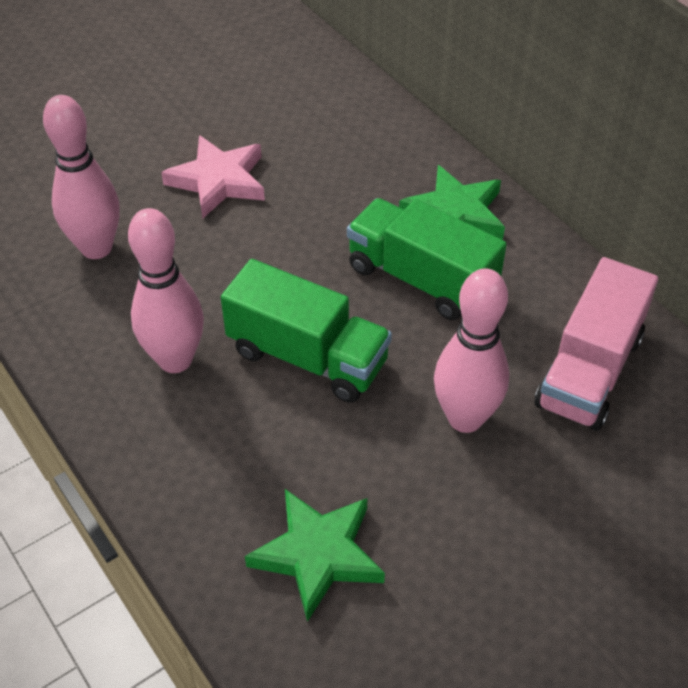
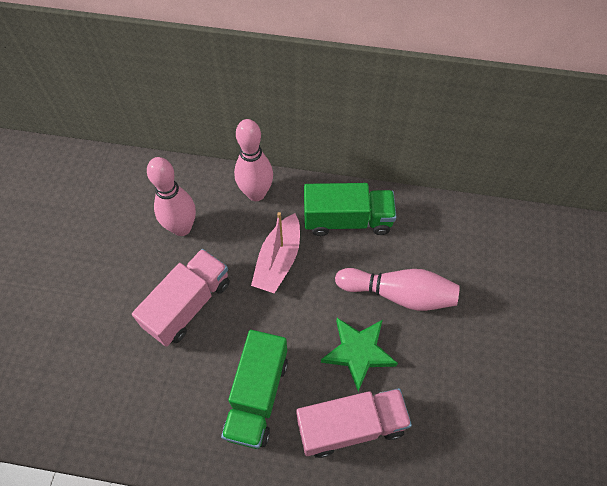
green star: [245,489,385,622] [399,165,505,239] = 2 -> [321,318,398,391] = 1
pink boat: none = 0 -> [251,212,300,293] = 1
pink star: [161,135,265,219] = 1 -> none = 0
pink truck: [534,257,658,431] = 1 -> [132,249,230,347] [296,388,412,458] = 2

